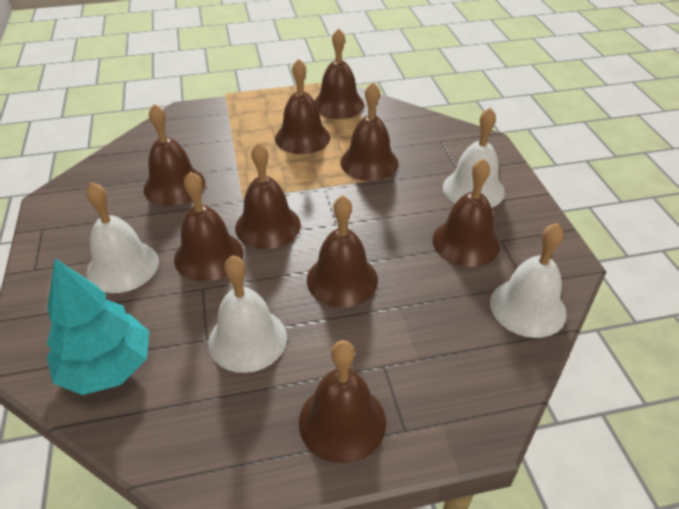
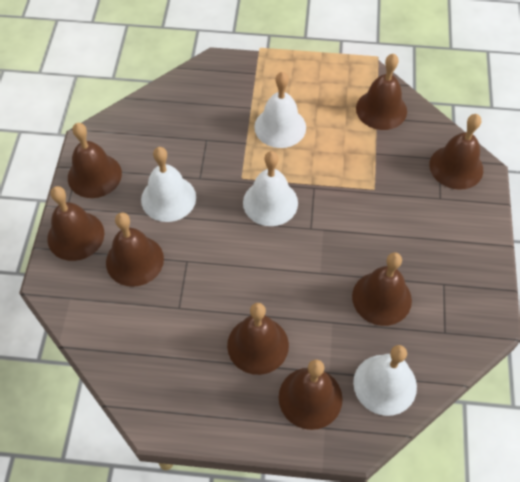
brown bell: [143,104,205,206] [174,171,243,281] [235,142,301,249] [275,59,330,154] [299,340,386,464] [307,195,378,307] [314,28,364,119] [340,82,399,181] [432,158,500,267] = 9 -> [47,186,104,261] [68,123,122,198] [106,212,164,287] [227,303,289,375] [279,360,343,430] [352,252,412,326] [356,54,407,130] [429,114,483,190] = 8
turquoise tree: [47,258,149,395] = 1 -> none = 0

